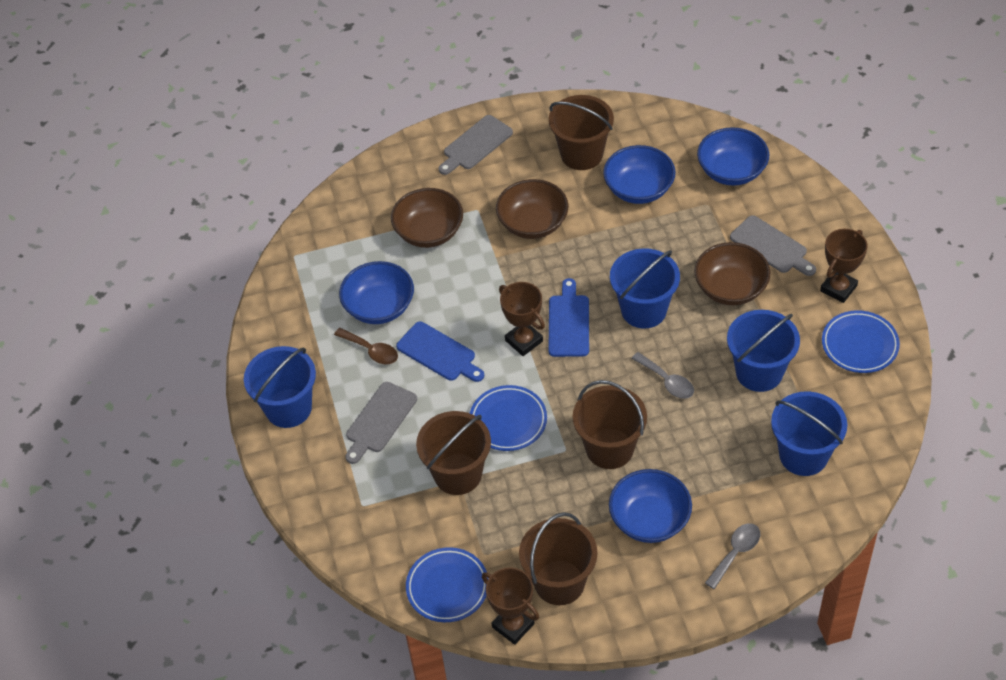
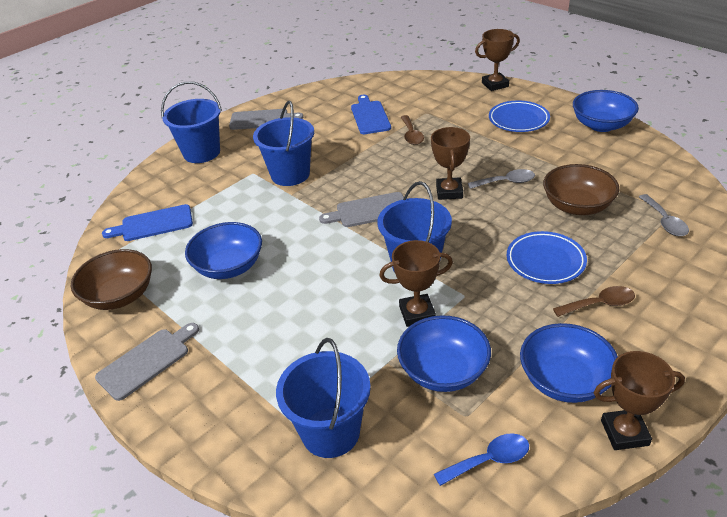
blue plate: [406,547,488,622] [470,385,547,451] [822,310,900,373] = 3 -> [489,101,550,132] [507,231,587,284] = 2
blue spoon: none = 0 -> [434,433,529,486] = 1
brown bowl: [391,188,463,248] [496,179,569,239] [694,242,770,305] = 3 -> [71,249,152,310] [543,164,619,215] = 2
brown bucket: [416,411,491,495] [519,512,598,605] [549,95,614,170] [573,380,647,469] = 4 -> none = 0
brown spoon: [334,328,398,364] = 1 -> [401,115,424,145] [553,286,635,317] = 2
brown trophy: [482,567,539,645] [499,282,545,356] [820,229,868,303] = 3 -> [379,240,453,327] [431,127,470,200] [475,29,520,91] [593,351,685,450] = 4

